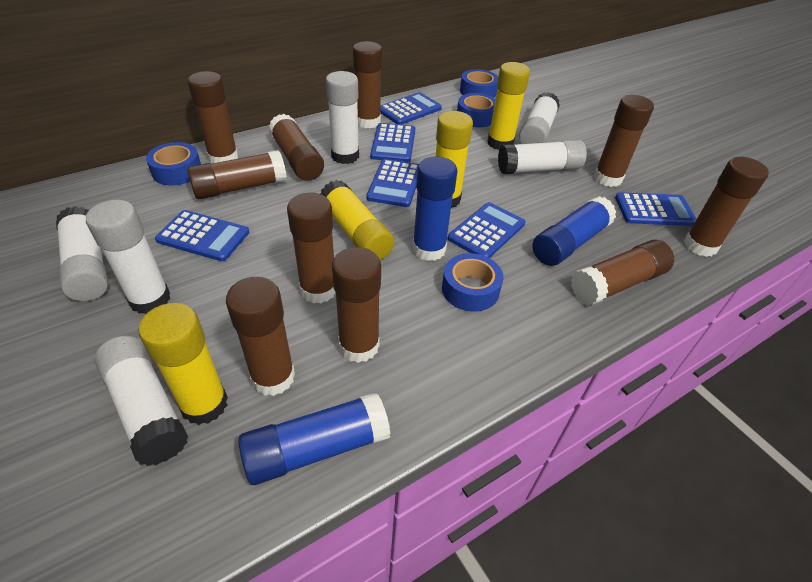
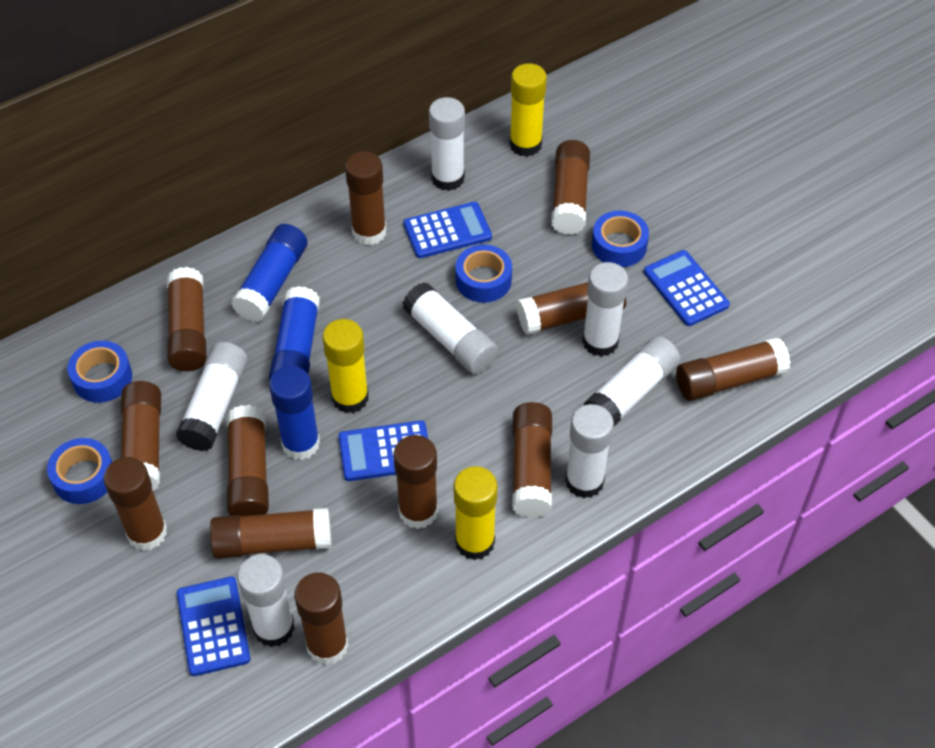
blue calculator: [155,210,249,261] [366,159,419,207] [370,123,415,162] [380,92,442,125] [448,202,525,258] [615,192,696,226] = 6 -> [177,577,251,676] [338,420,428,481] [403,202,492,258] [644,250,730,326] = 4
brown glue stick: [187,71,238,164] [187,150,287,199] [226,277,295,396] [269,114,324,181] [287,193,336,304] [332,247,381,363] [353,41,382,129] [571,239,674,305] [594,95,654,187] [684,157,769,257] = 10 -> [103,457,167,551] [121,381,161,491] [167,267,207,371] [210,508,331,559] [227,405,269,516] [294,573,348,665] [345,151,386,245] [393,435,438,529] [512,402,552,518] [517,282,626,335] [551,140,590,235] [676,337,790,401] = 12
white glue stick: [56,206,108,301] [86,200,170,314] [94,336,188,466] [326,71,359,164] [498,140,587,174] [519,92,560,144] = 6 -> [176,342,247,451] [237,554,295,647] [403,282,498,374] [429,97,465,191] [565,404,614,498] [582,262,629,357] [584,336,680,426] = 7
yellow glue stick: [138,303,228,425] [320,180,394,260] [436,111,473,208] [487,62,530,150] = 4 -> [322,319,369,413] [454,466,498,560] [509,63,547,157] = 3

